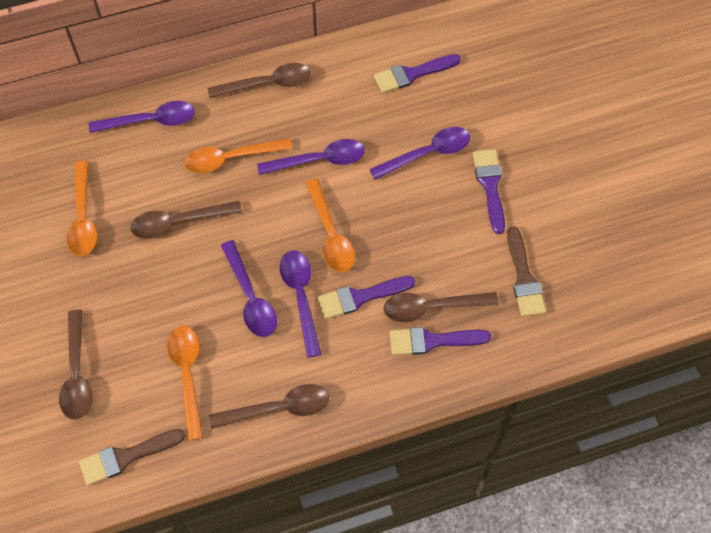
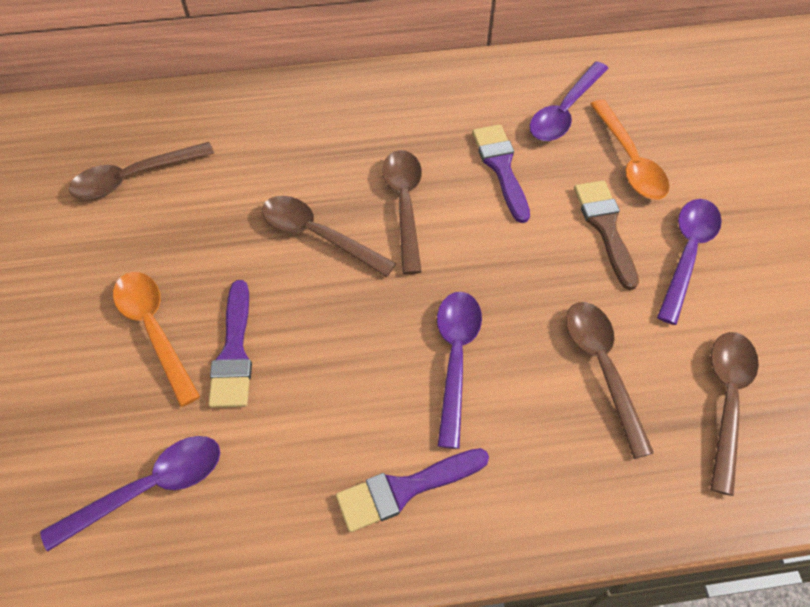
brown brush: [79,429,185,486] [507,227,546,317] = 2 -> [574,180,639,290] = 1
orange spoon: [66,161,98,256] [167,326,203,441] [185,138,292,173] [305,178,355,272] = 4 -> [113,272,200,407] [590,100,669,200] = 2
purple brush: [318,276,416,319] [374,54,461,93] [390,327,491,355] [473,149,505,234] = 4 -> [208,280,252,408] [336,448,489,532] [472,124,530,223] = 3
purple spoon: [89,101,195,133] [221,240,277,337] [257,139,365,175] [279,250,322,358] [369,127,470,180] = 5 -> [40,436,220,552] [437,292,482,449] [530,61,609,141] [657,199,722,325] = 4

